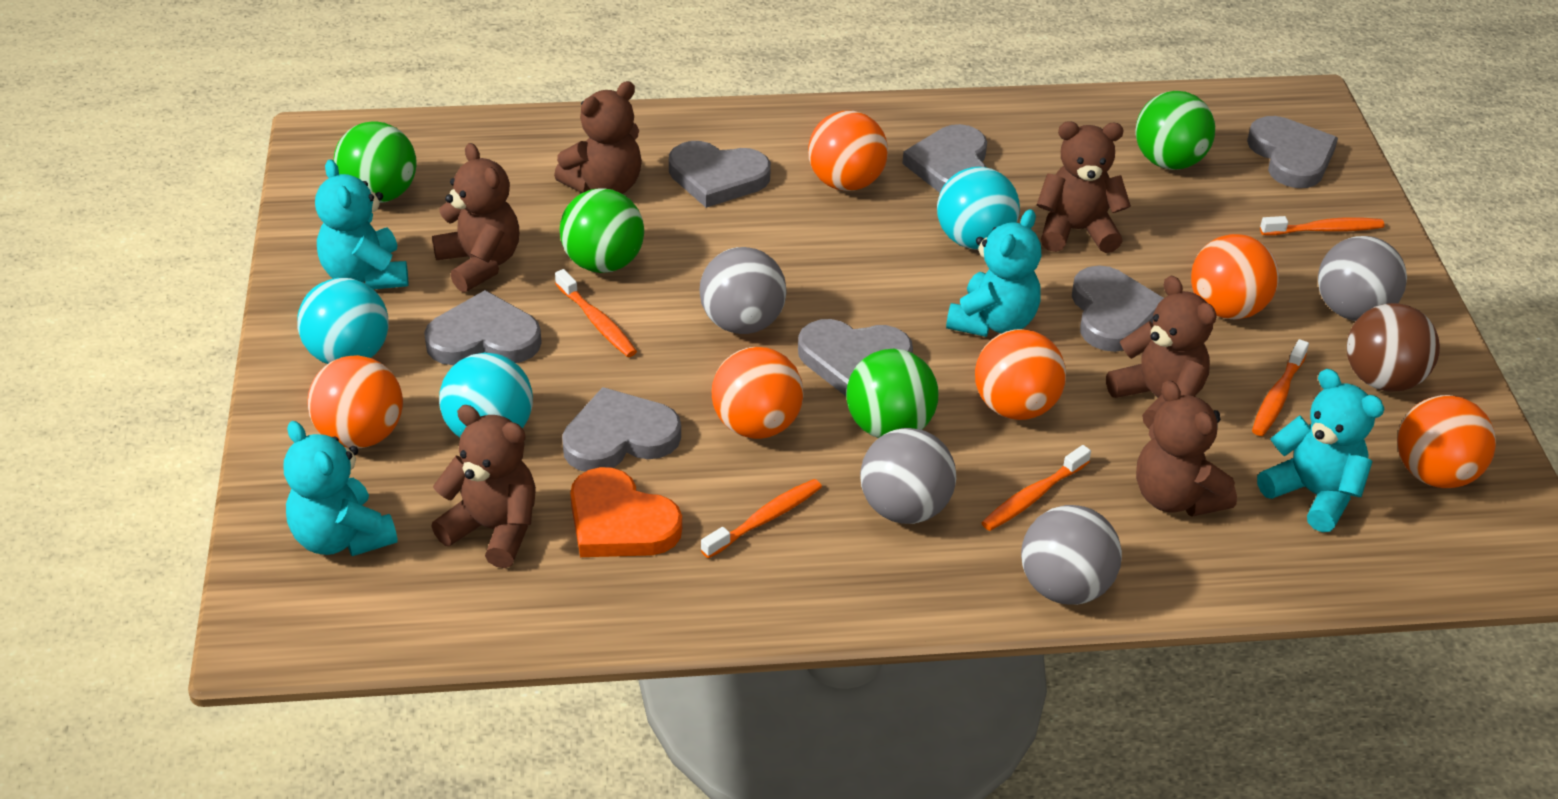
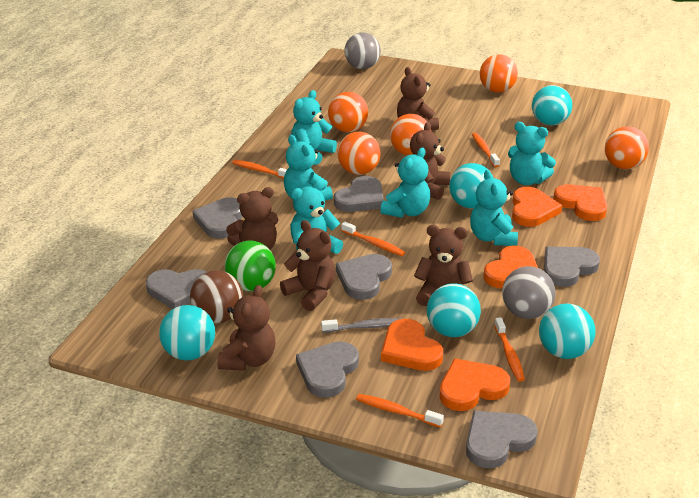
green ball: [333,121,417,203] [560,188,644,273] [846,349,938,438] [1136,91,1215,170] = 4 -> [225,241,276,291] = 1
grey ball: [699,247,787,334] [860,428,956,524] [1021,505,1122,605] [1318,236,1407,321] = 4 -> [344,32,381,69] [502,266,555,319] = 2
grey toothbrush: none = 0 -> [321,318,403,333] = 1
orange ball: [307,355,403,448] [712,347,804,439] [808,111,888,191] [975,329,1066,420] [1191,234,1279,320] [1397,395,1496,488] = 6 -> [328,92,368,132] [337,132,380,175] [390,114,432,155] [480,54,518,93] [605,127,649,169] = 5
orange heart: [570,467,682,557] = 1 -> [381,319,443,371] [439,358,510,411] [483,246,538,289] [512,187,562,227] [553,184,607,221] = 5
turquoise ball: [297,278,389,364] [439,353,533,437] [937,167,1020,250] = 3 -> [159,305,215,361] [427,283,481,337] [449,163,493,209] [532,85,572,125] [539,303,596,359] = 5
turquoise teddy bear: [284,421,398,556] [315,159,408,289] [946,209,1041,337] [1257,369,1384,532] = 4 -> [284,135,333,201] [290,180,343,254] [291,90,337,165] [380,148,430,218] [470,169,518,246] [508,122,556,185] = 6

